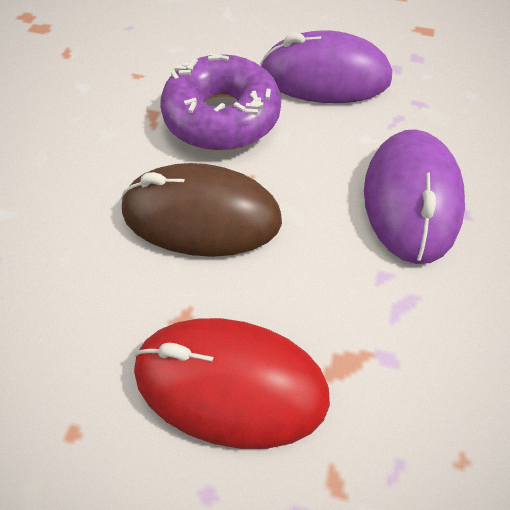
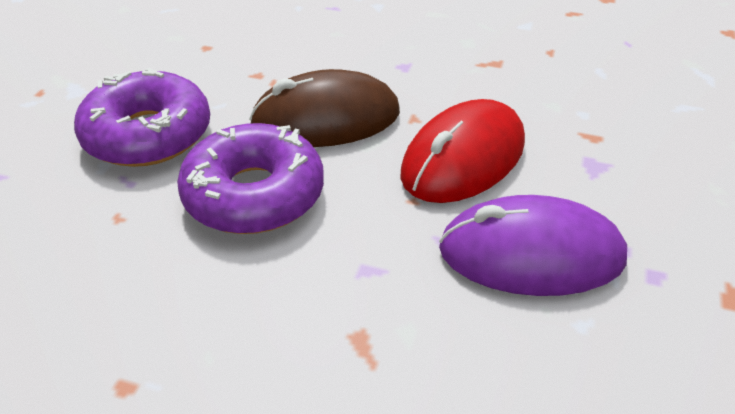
purple donut: [160,53,281,151] = 1 -> [74,68,210,167] [177,123,324,234] = 2
purple mouse: [260,30,392,103] [364,129,465,264] = 2 -> [439,195,627,296] = 1

